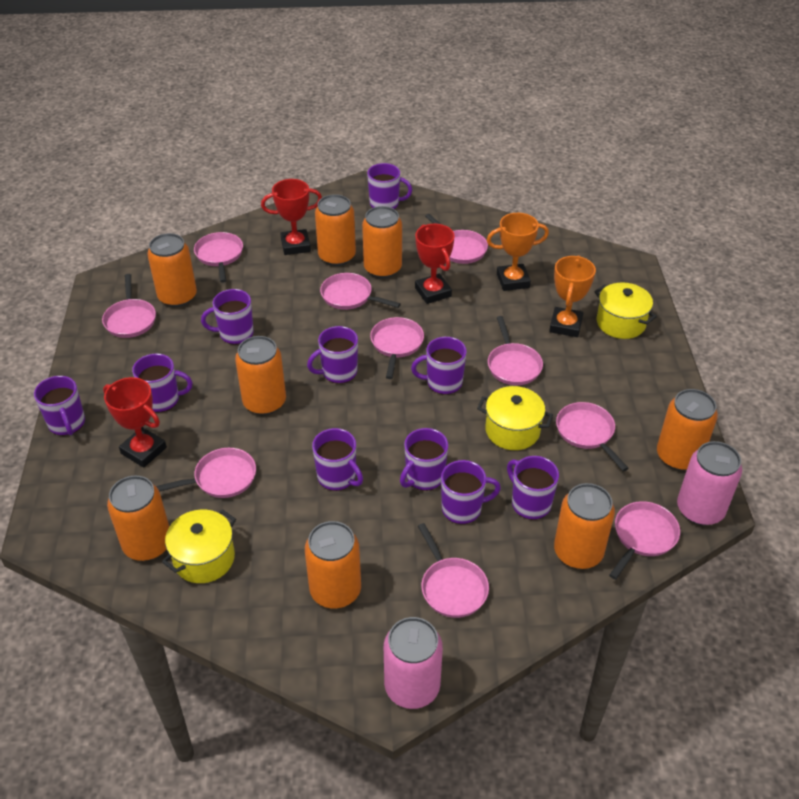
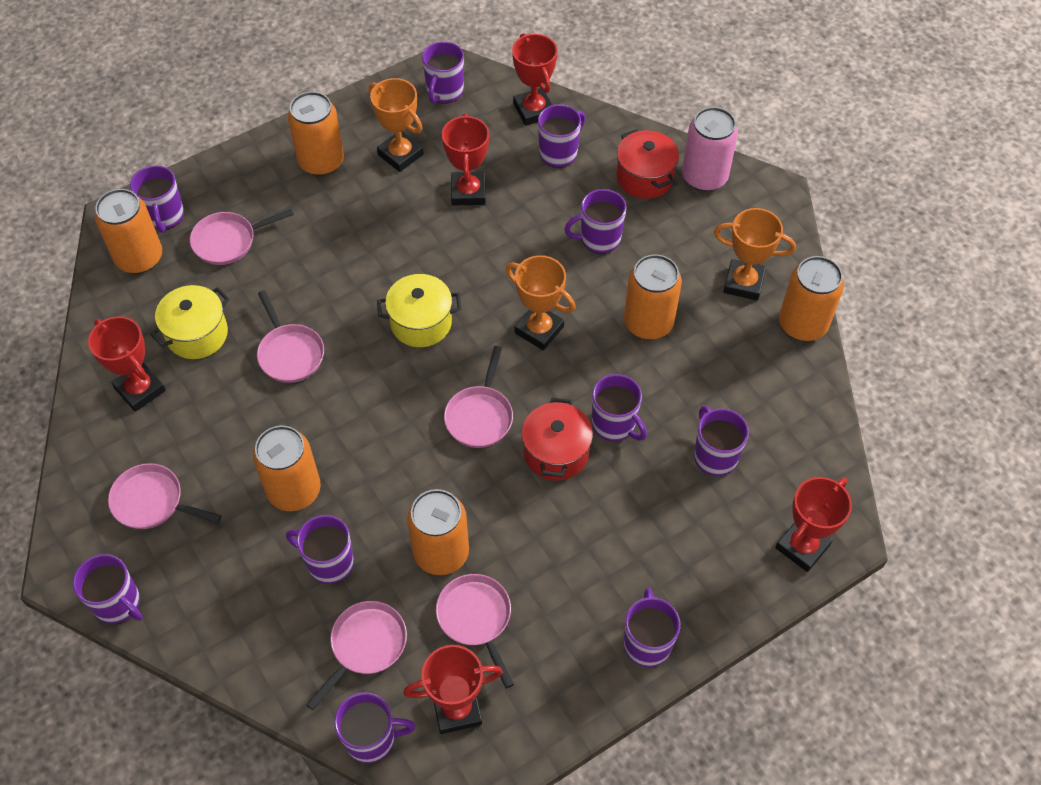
orange can: [107,476,169,561] [147,233,197,307] [235,336,286,415] [305,521,361,609] [315,194,356,266] [362,206,402,278] [554,483,615,569] [657,389,718,471] = 8 -> [95,189,162,274] [253,426,321,511] [288,92,344,176] [407,489,469,575] [624,255,682,339] [779,256,844,341] = 6
orange trophy: [487,213,549,291] [549,255,596,337] = 2 -> [369,78,424,172] [506,255,576,350] [714,208,796,301] = 3
pink can: [384,617,443,709] [677,441,742,525] = 2 -> [682,107,738,191] = 1
pink pan: [102,274,156,338] [156,448,256,498] [194,232,243,283] [320,273,401,310] [370,317,424,379] [418,523,489,618] [425,214,488,264] [488,316,543,385] [556,402,629,471] [609,501,680,580] = 10 -> [108,463,222,529] [190,209,294,265] [257,290,324,383] [306,601,407,710] [436,574,514,688] [444,346,513,448] = 6
red pot: none = 0 -> [522,398,593,481] [617,129,679,199] = 2
red trophy: [103,377,167,468] [261,179,322,255] [415,224,455,304] = 3 -> [88,316,166,412] [403,645,503,734] [442,113,489,206] [512,33,558,126] [775,477,852,572] = 5
yellow pot: [162,509,236,583] [477,386,553,450] [594,282,657,339] = 3 -> [150,285,230,359] [377,274,461,347] = 2

